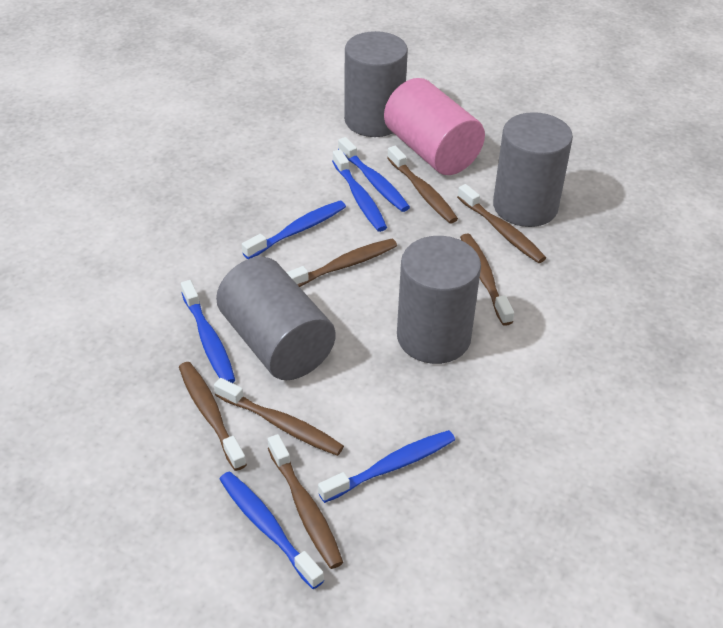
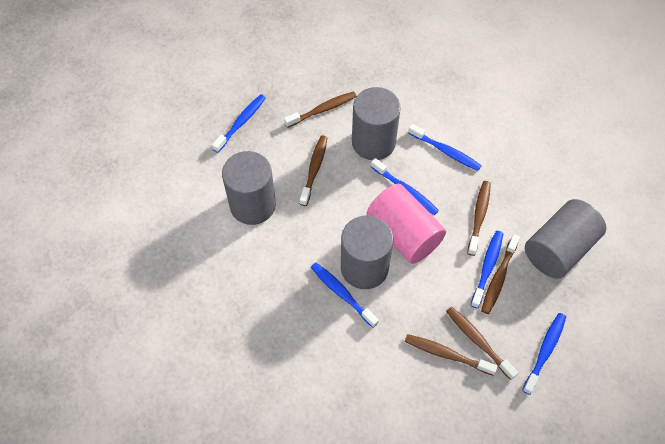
brown toothbrush: [179,362,247,471] [214,378,344,456] [268,434,343,569] [286,239,397,287] [387,146,458,223] [457,184,546,263] [460,233,514,326] = 7 -> [284,91,357,128] [300,135,327,206] [405,334,498,375] [446,307,519,380] [467,181,491,256] [481,234,520,314] = 6

